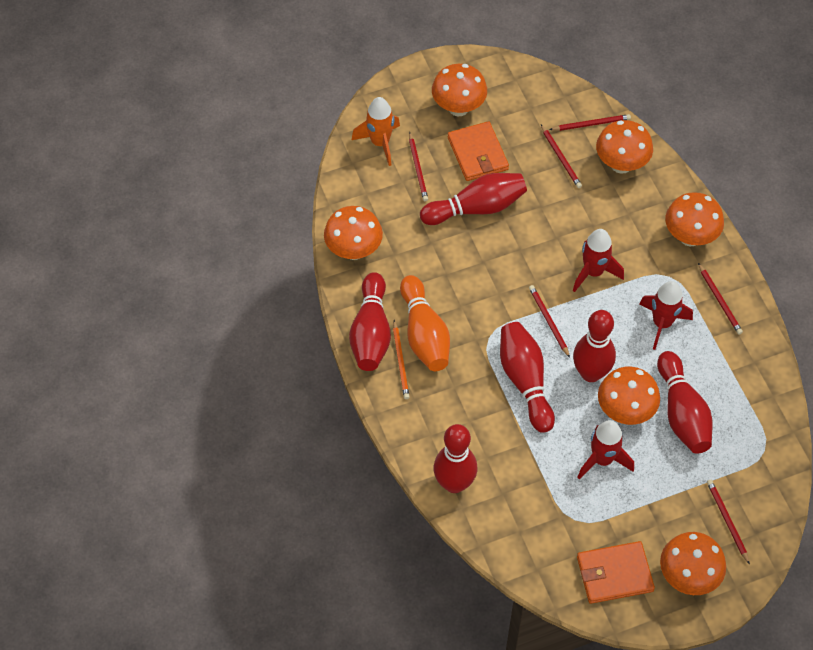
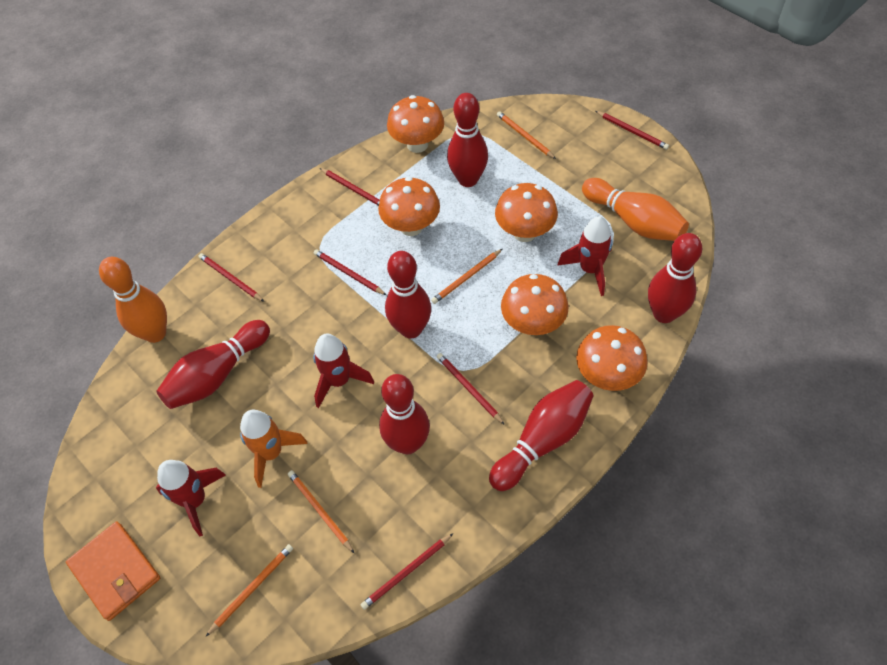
orange bowling pin: [400,275,450,371] = 1 -> [99,257,167,343] [582,178,689,241] = 2
orange mushroom: [324,206,383,260] [432,64,487,116] [596,120,653,174] [598,367,660,425] [660,532,726,595] [665,192,724,246] = 6 -> [378,177,440,236] [387,95,444,153] [495,183,558,242] [501,274,568,335] [576,325,648,391] = 5
orange pencil: [393,320,410,399] = 1 -> [205,544,293,637] [288,470,354,553] [431,249,502,304] [497,111,556,159] = 4
orange wallet: [448,121,509,181] [577,541,655,604] = 2 -> [66,521,160,621] = 1

